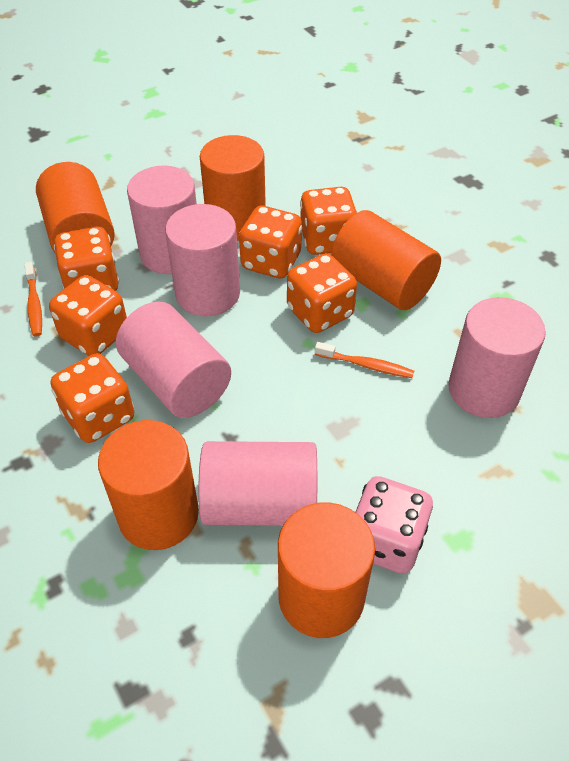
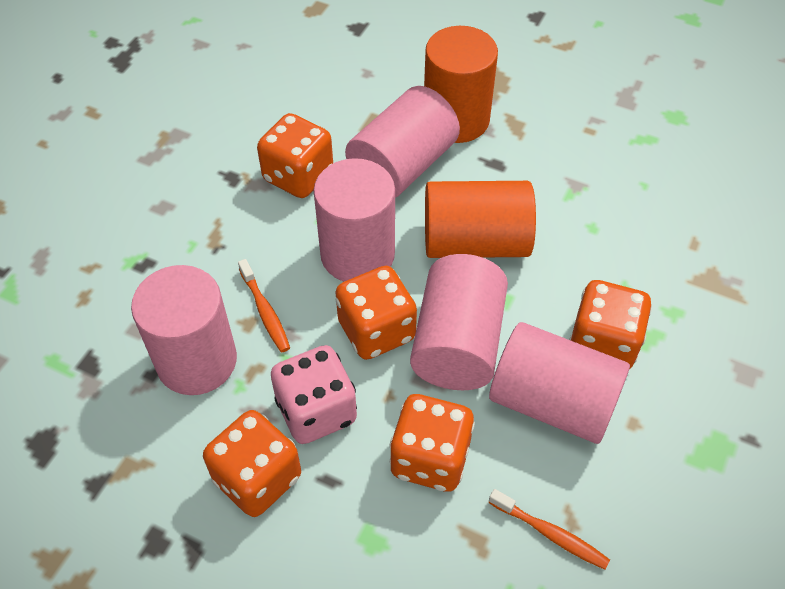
orange cylinder: [36,162,115,252] [98,420,199,550] [200,135,266,241] [278,502,375,638] [331,210,441,310] = 5 -> [424,26,498,143] [425,181,536,258] = 2
orange dice: [49,275,127,356] [51,353,134,443] [54,227,119,291] [239,206,302,279] [287,253,357,333] [300,187,357,255] = 6 -> [203,410,301,517] [257,113,333,198] [335,266,417,360] [389,394,475,492] [569,280,652,369] = 5

